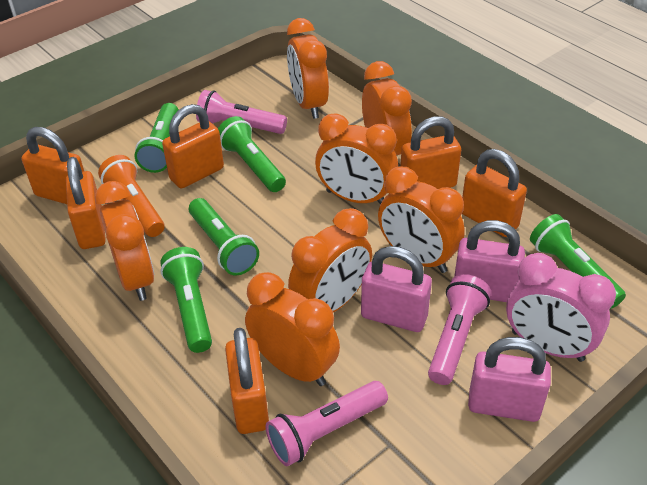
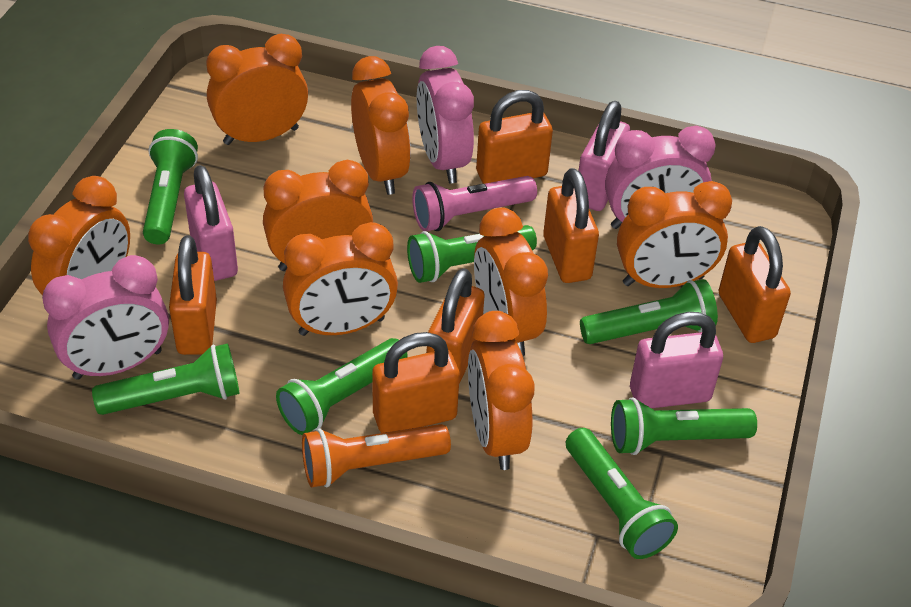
green flashlight: [134,103,179,173] [160,247,212,353] [189,198,259,276] [218,116,286,192] [530,214,626,309] = 5 -> [92,343,240,415] [143,129,198,244] [276,338,408,435] [407,225,537,283] [566,428,678,559] [580,279,718,344] [611,397,757,455] = 7
orange clock: [95,181,154,301] [245,272,340,386] [287,18,329,119] [288,208,372,312] [315,113,398,204] [362,61,412,156] [378,166,465,273] = 7 -> [28,176,130,295] [206,34,308,145] [263,160,373,271] [283,222,398,336] [351,56,411,195] [468,311,535,470] [474,208,548,356] [617,181,732,288] = 8
pink clock: [506,253,616,362] = 1 -> [42,255,169,380] [417,46,474,184] [605,125,716,229] = 3
pink flashlight: [196,90,287,134] [265,381,388,466] [428,274,491,385] = 3 -> [412,176,537,231] = 1

